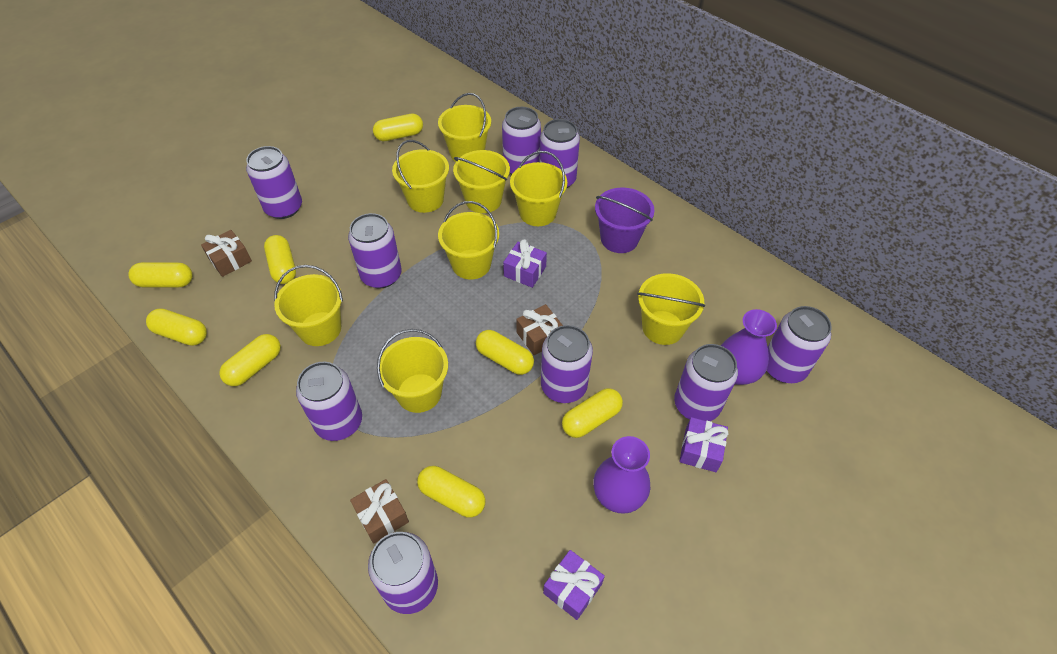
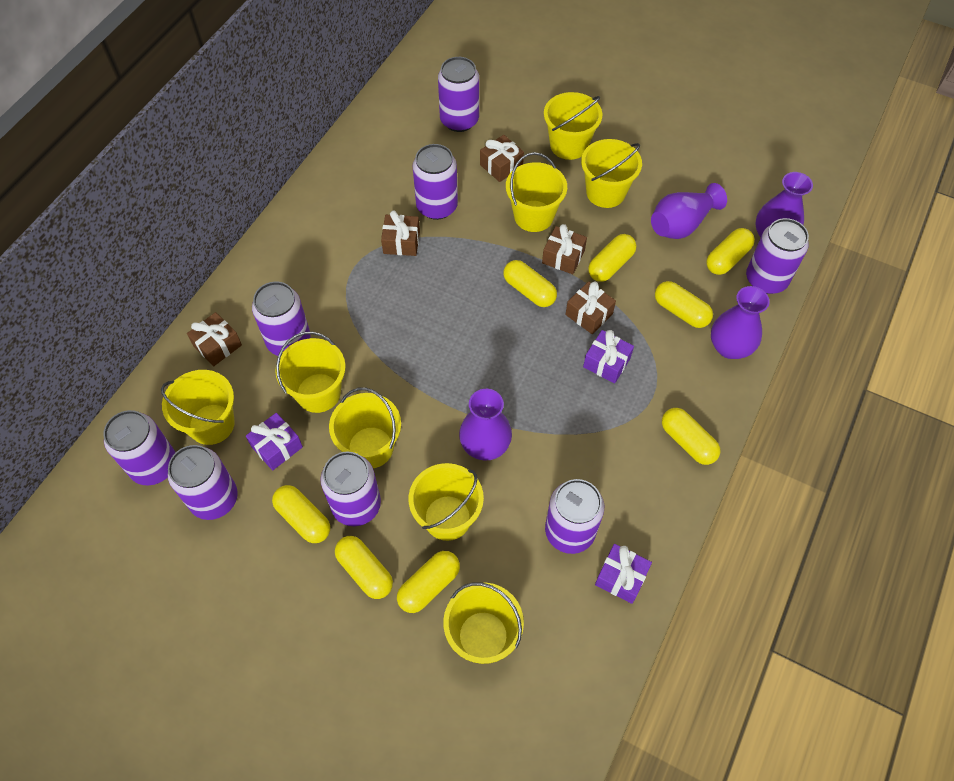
brown gift: [201,230,252,277] [350,479,409,544] [516,304,563,355] = 3 -> [187,312,242,366] [381,210,420,256] [480,135,524,182] [542,224,587,274] [565,281,616,334] = 5
purple bucket: [595,188,655,253] = 1 -> none = 0
purple can: [246,146,302,219] [296,362,362,441] [348,213,402,288] [368,532,438,614] [502,107,541,175] [540,119,580,189] [541,325,593,403] [674,344,738,421] [767,306,832,383] = 9 -> [103,410,175,485] [167,445,238,520] [252,281,311,356] [320,452,381,526] [413,144,458,220] [438,57,479,132] [545,479,604,554] [746,218,809,294] = 8
purple vase: [593,436,650,514] [721,309,777,385] = 2 -> [459,389,512,461] [651,183,727,239] [711,286,770,359] [755,172,813,238] = 4

